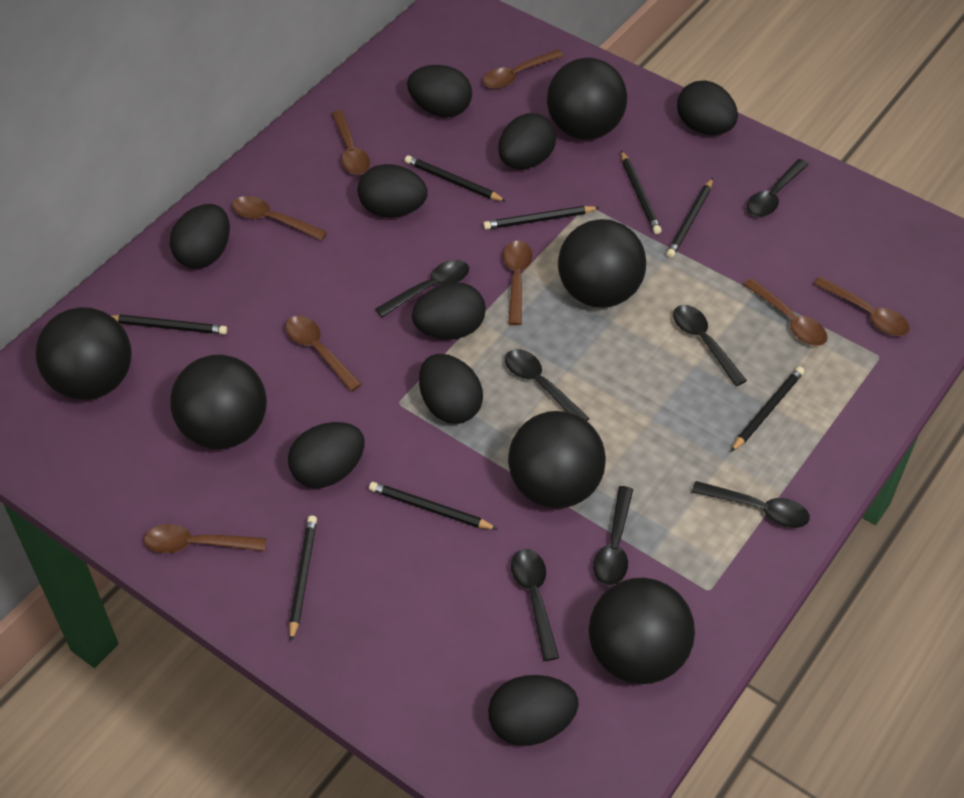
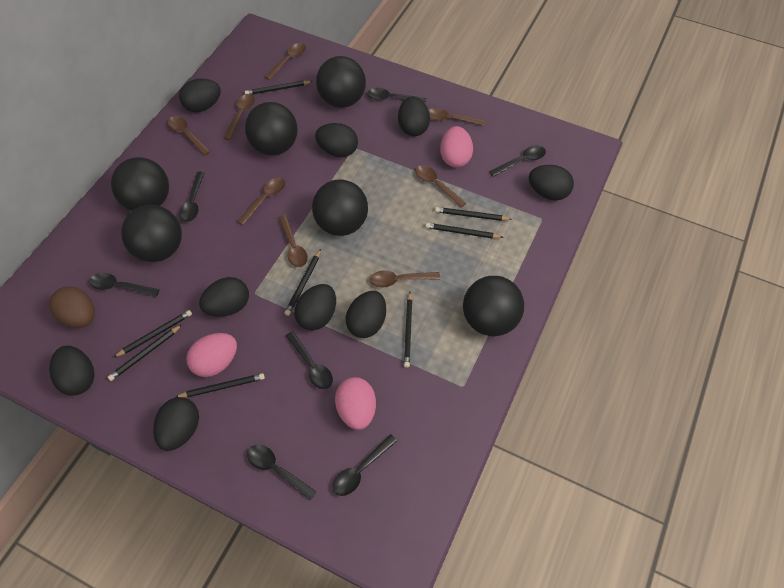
brown egg: none = 0 -> [49,286,95,328] = 1
pink egg: none = 0 -> [186,333,237,377] [335,377,376,430] [440,126,473,168] = 3

